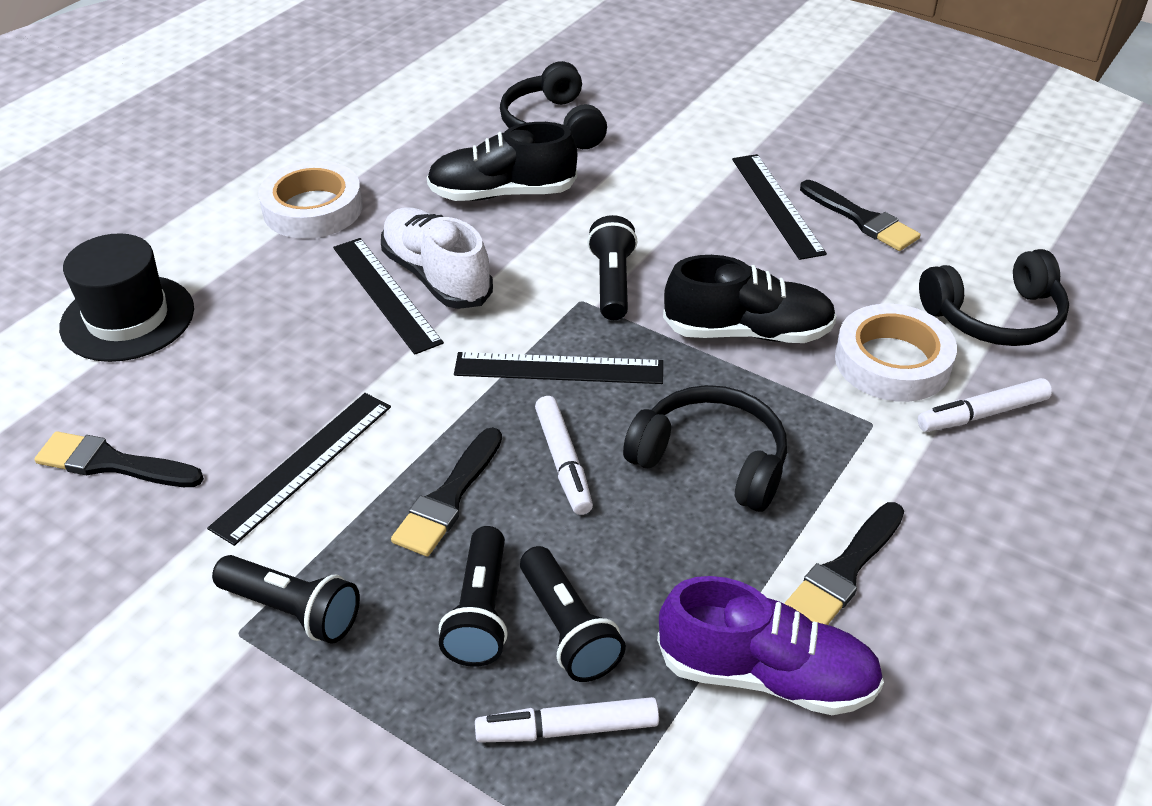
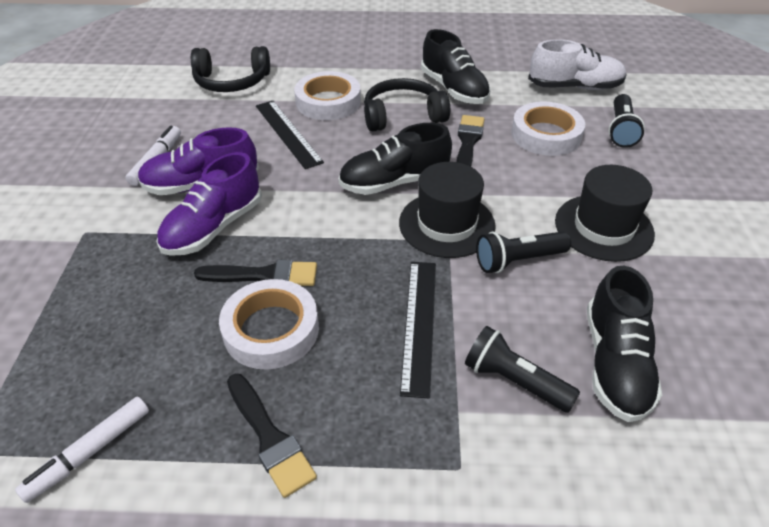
black brush: [34,431,204,487] [391,427,502,556] [784,502,904,625] [800,180,920,251] = 4 -> [194,260,317,286] [227,374,317,498] [456,115,484,167] = 3
black flashlight: [212,555,360,644] [439,526,508,667] [520,546,626,682] [587,215,638,320] = 4 -> [465,326,580,413] [476,231,571,273] [608,94,645,148] = 3
black hat: [59,233,194,362] = 1 -> [399,162,496,258] [555,165,655,262] = 2
black headphones: [500,61,607,149] [623,385,787,512] [919,249,1069,346] = 3 -> [191,46,270,92] [364,78,450,132] = 2
black ruler: [207,393,391,546] [333,238,444,355] [454,352,663,384] [732,154,827,260] = 4 -> [256,101,324,169] [400,262,436,398] = 2
black shoe: [427,122,577,201] [663,255,837,343] = 2 -> [339,123,452,195] [421,29,491,104] [587,265,662,422] = 3
purple shoe: [657,576,884,715] = 1 -> [137,127,259,195] [156,152,262,256] = 2
white marker: [475,697,659,743] [535,396,593,515] [918,378,1052,432] = 3 -> [15,396,149,503] [125,126,181,186] = 2
white tape: [258,160,363,239] [835,304,957,402] = 2 -> [219,279,319,370] [294,71,361,120] [511,101,585,156] = 3

